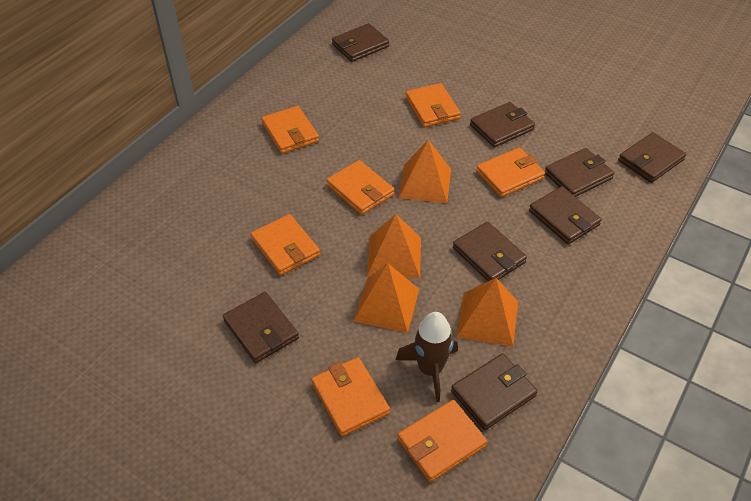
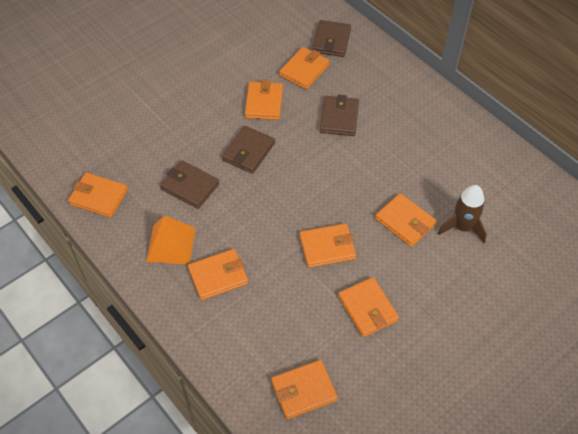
brown wallet: [223,292,299,363] [332,23,389,62] [451,353,538,430] [453,222,527,281] [470,102,535,147] [529,186,602,244] [545,148,614,197] [618,132,686,183] = 8 -> [160,160,219,209] [222,126,275,174] [312,20,351,57] [320,95,359,136] = 4
orange pyramid: [353,263,419,333] [367,214,421,278] [398,140,451,203] [457,278,518,347] = 4 -> [146,216,196,265] = 1
orange wallet: [251,214,320,275] [262,106,319,154] [311,357,390,437] [327,160,394,215] [398,400,487,482] [405,83,461,127] [476,148,545,197] = 7 -> [68,173,128,218] [188,249,248,300] [245,80,283,120] [271,360,338,419] [279,47,330,89] [300,223,356,268] [338,277,399,337] [375,193,436,247] = 8

